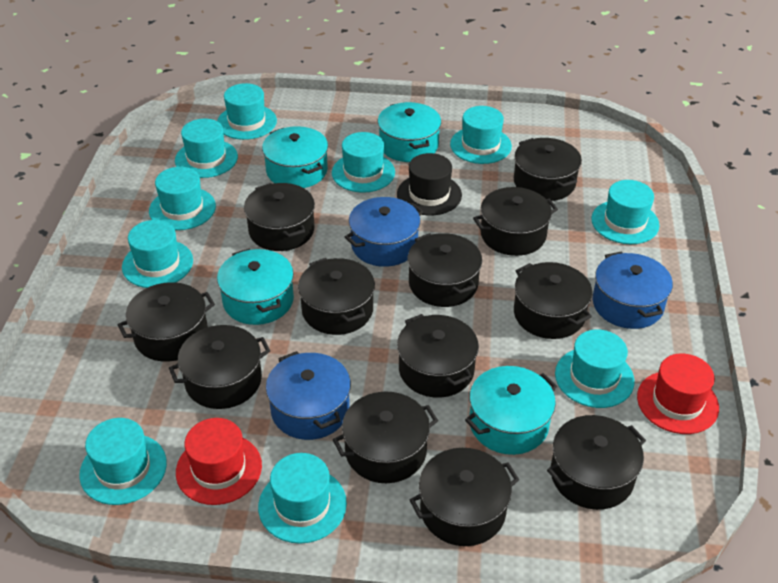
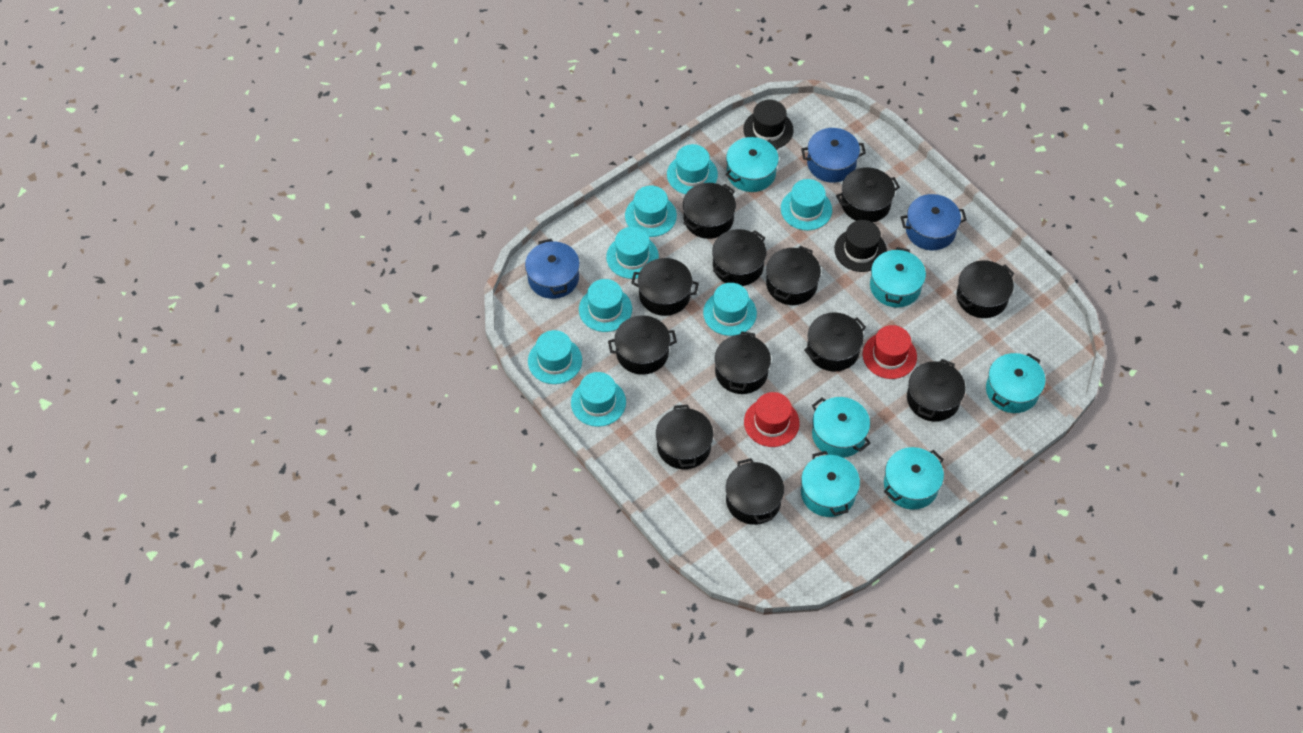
black hat: [397,153,462,215] = 1 -> [743,100,794,148] [834,220,887,272] = 2
turquoise hat: [79,418,167,505] [122,220,193,288] [149,167,216,230] [175,119,238,178] [217,83,277,140] [258,453,347,544] [332,132,395,193] [450,106,512,164] [555,330,635,408] [591,180,660,244] = 10 -> [528,330,582,384] [571,372,626,427] [579,279,632,332] [606,227,659,279] [625,186,677,237] [667,144,718,194] [703,283,757,336] [781,179,832,230] = 8
turquoise pot: [217,248,294,325] [262,126,328,188] [378,102,441,162] [465,366,557,455] = 4 -> [725,137,779,192] [801,451,860,517] [812,397,870,458] [870,247,926,308] [884,447,944,509] [986,353,1046,413] = 6

